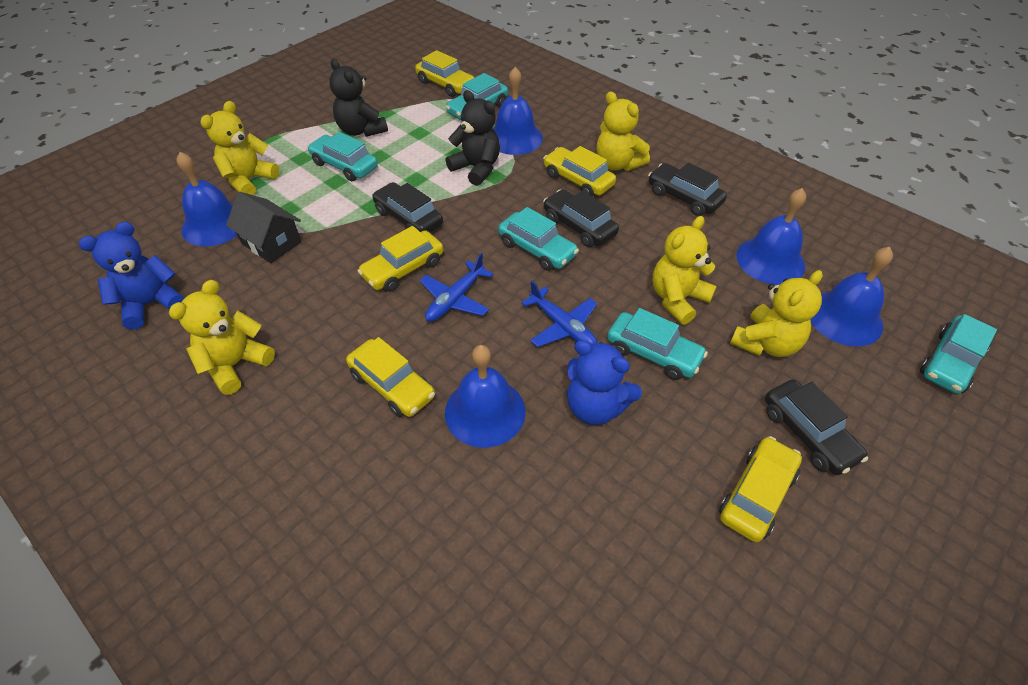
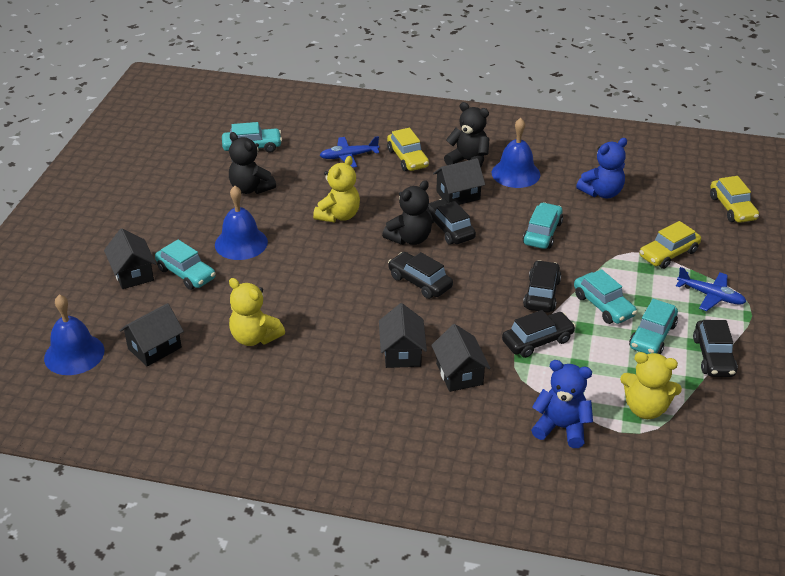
black car: [372,182,443,233] [543,190,619,247] [648,163,727,216] [765,379,868,475] = 4 -> [388,252,453,299] [428,199,476,245] [502,310,576,358] [523,260,561,313] [693,320,738,377] = 5
black house: [226,192,301,263] = 1 -> [104,228,156,289] [119,303,184,367] [379,303,427,368] [431,324,490,392] [433,158,485,205] = 5
black teddy bear: [329,59,388,137] [445,90,500,186] = 2 -> [229,132,276,194] [382,180,432,245] [444,102,490,167] = 3
blue bell: [176,152,238,246] [445,345,526,448] [493,67,543,155] [736,188,806,285] [810,247,893,346] = 5 -> [44,294,105,375] [215,186,268,260] [492,118,540,188] = 3
yellow car: [346,337,435,417] [358,226,444,292] [415,50,474,97] [543,146,616,197] [719,436,802,542] = 5 -> [387,128,429,171] [640,221,701,269] [710,176,759,223] = 3
yellow teddy bear: [169,280,275,395] [200,101,280,195] [596,91,650,171] [653,216,717,325] [730,270,823,357] = 5 -> [229,278,285,346] [313,156,360,222] [620,352,682,419] = 3

